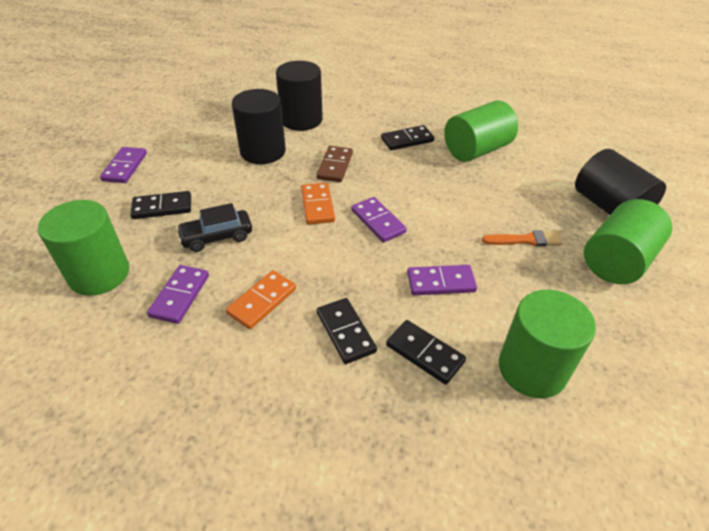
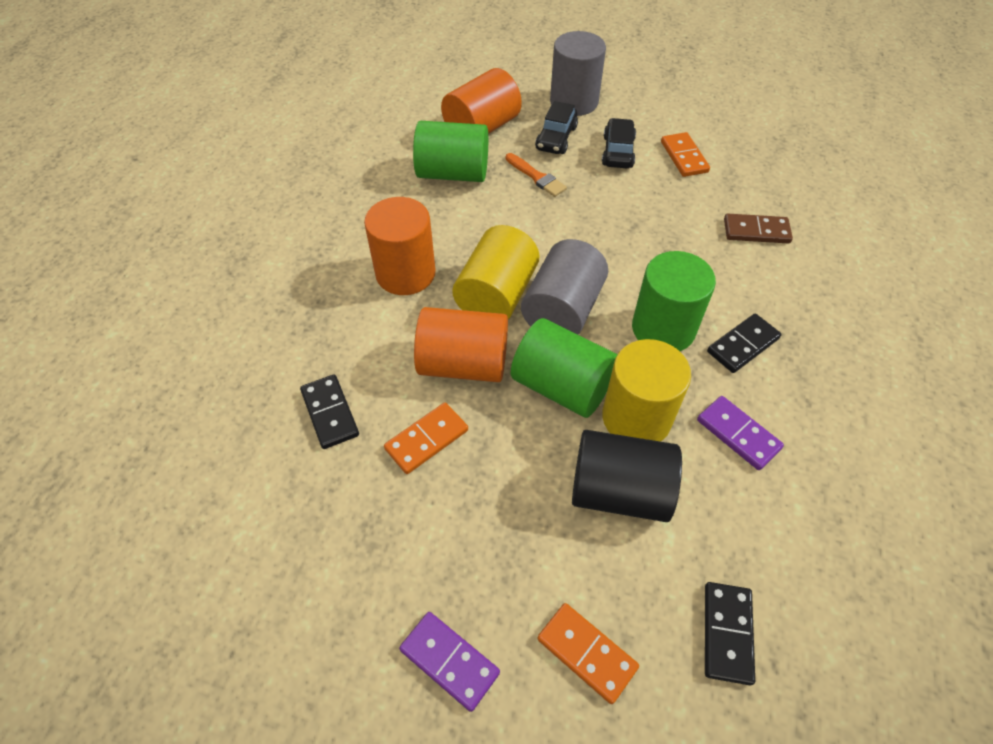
black car: [176,203,252,252] = 1 -> [535,101,578,154] [602,118,636,168] = 2
black cylinder: [232,89,286,164] [276,61,323,131] [575,149,666,215] = 3 -> [572,430,682,522] = 1
black domino: [130,191,191,219] [317,298,377,364] [381,125,434,150] [386,320,466,385] = 4 -> [300,374,359,449] [705,582,755,685] [707,314,781,373] = 3
green cylinder: [38,200,129,296] [444,100,518,162] [499,290,596,398] [584,199,672,284] = 4 -> [413,121,488,182] [511,318,617,418] [632,251,716,351] = 3
grey cylinder: none = 0 -> [521,239,608,334] [550,31,606,116] = 2
orange cylinder: none = 0 -> [364,197,436,295] [414,307,508,382] [441,68,522,134] = 3
orange domino: [226,270,296,329] [301,183,335,225] = 2 -> [384,403,468,474] [537,603,639,704] [661,132,710,177] = 3
purple domino: [100,147,147,183] [147,265,209,324] [351,197,407,243] [407,265,477,295] = 4 -> [399,612,500,712] [697,396,784,470] = 2
yellow cylinder: none = 0 -> [452,225,539,319] [602,339,691,442] = 2

